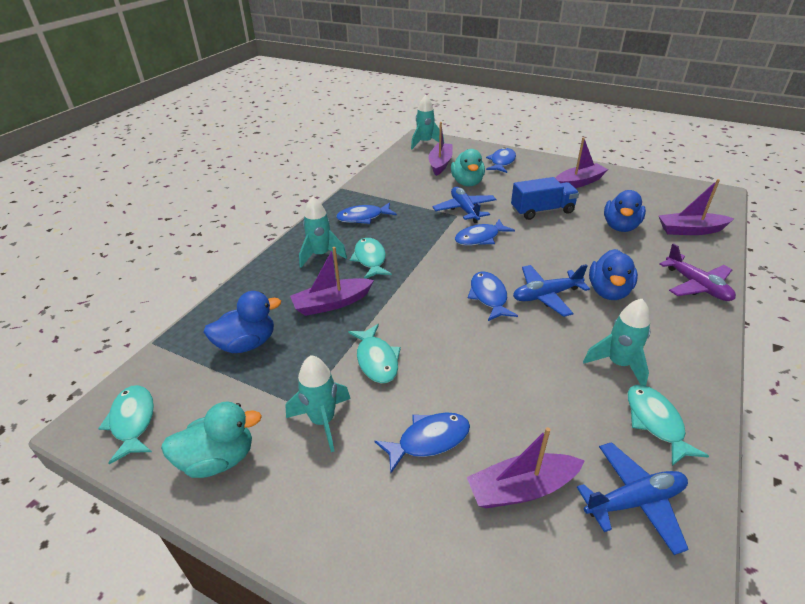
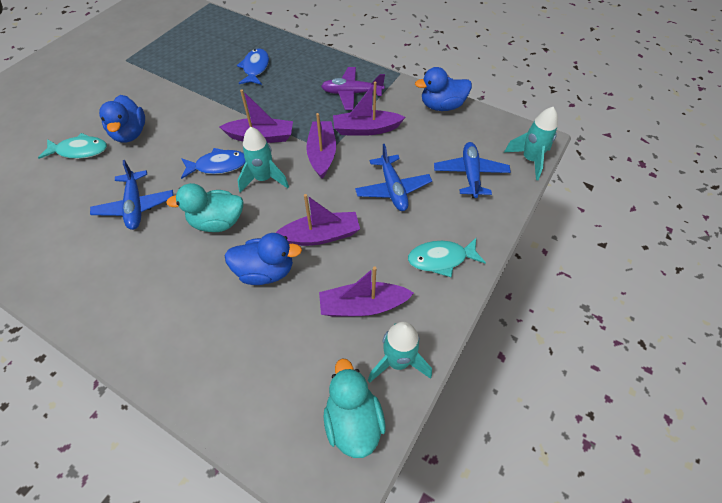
blue fish: [336,202,397,224] [375,413,470,473] [455,219,515,246] [468,272,518,321] [486,147,516,173] = 5 -> [181,148,246,179] [237,48,269,85] = 2
blue truck: [511,177,579,220] = 1 -> none = 0
turquoise fish: [98,385,154,464] [348,324,401,383] [350,238,392,279] [628,385,709,466] = 4 -> [38,133,107,159] [408,238,486,277] = 2
turquoise rocket: [285,355,351,452] [299,196,347,268] [411,95,444,149] [583,299,650,386] = 4 -> [237,126,289,193] [368,322,432,383] [504,107,558,180] = 3

